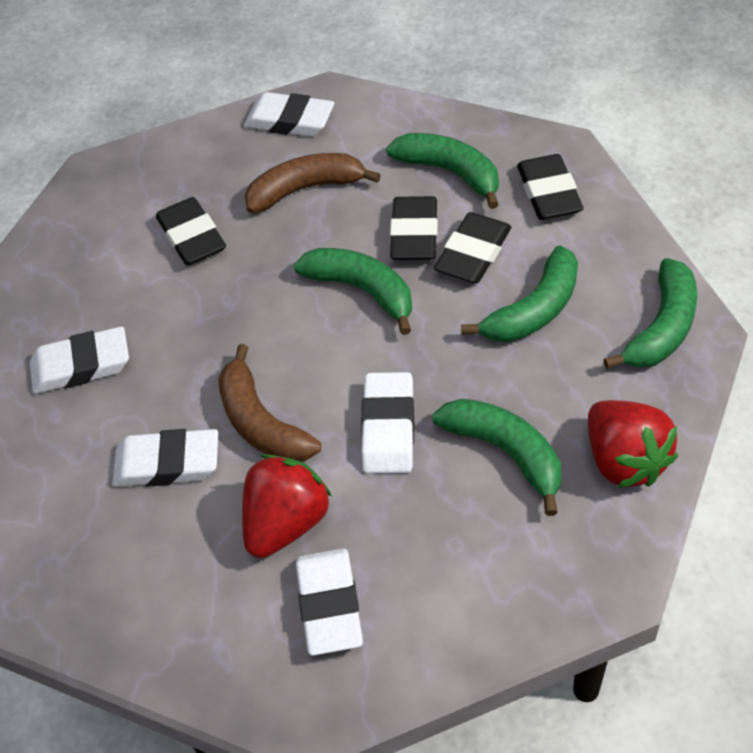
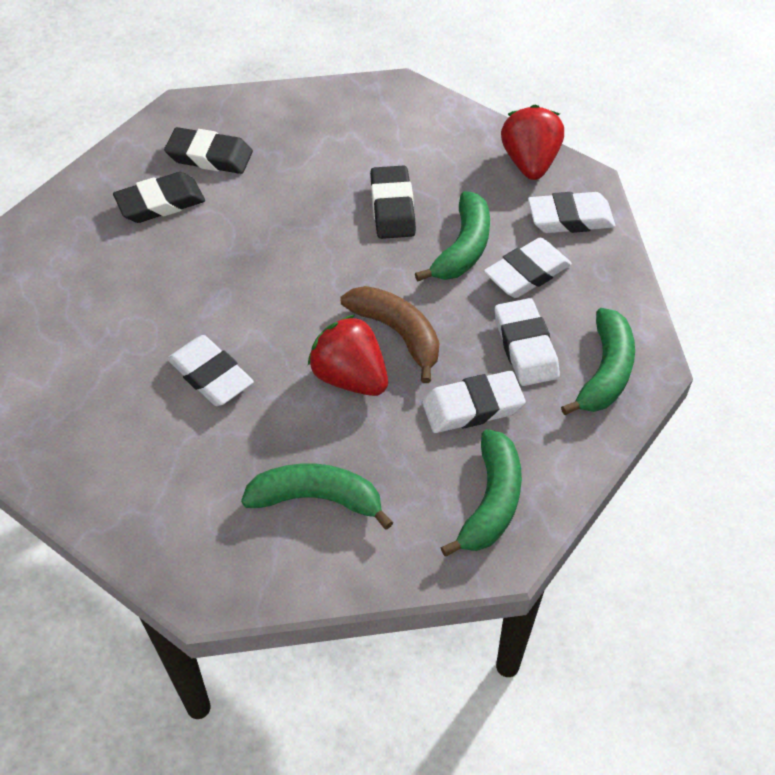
black eraser: [156,197,226,265] [390,196,438,260] [434,212,511,284] [517,154,584,220] = 4 -> [113,172,205,223] [164,127,253,174] [370,165,416,239] = 3
brown banana: [218,344,321,461] [245,153,381,213] = 2 -> [341,286,439,383] = 1
green banana: [294,248,412,335] [386,133,499,209] [432,399,561,516] [461,245,578,342] [603,258,697,369] = 5 -> [241,463,393,530] [415,191,490,281] [440,429,522,557] [561,308,635,415] = 4

